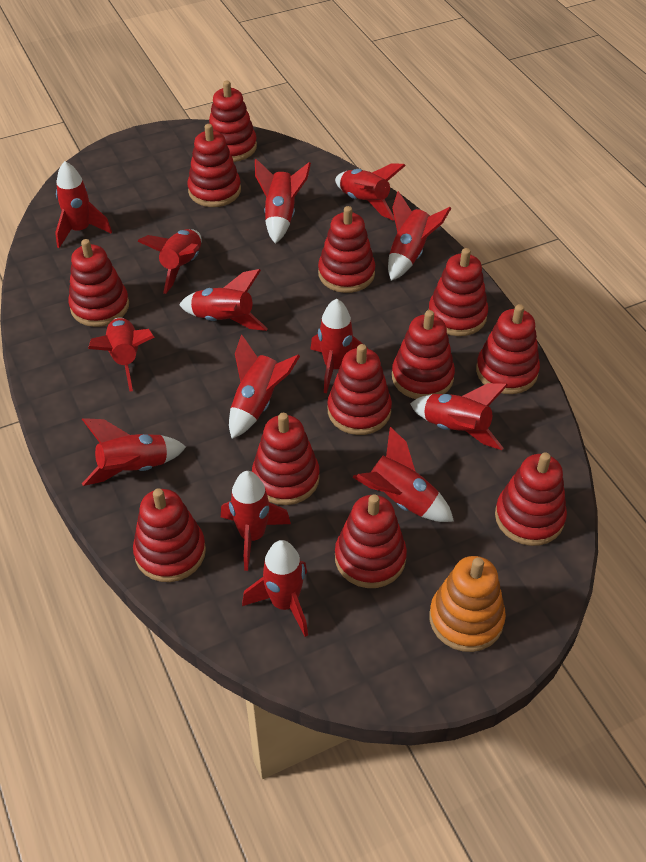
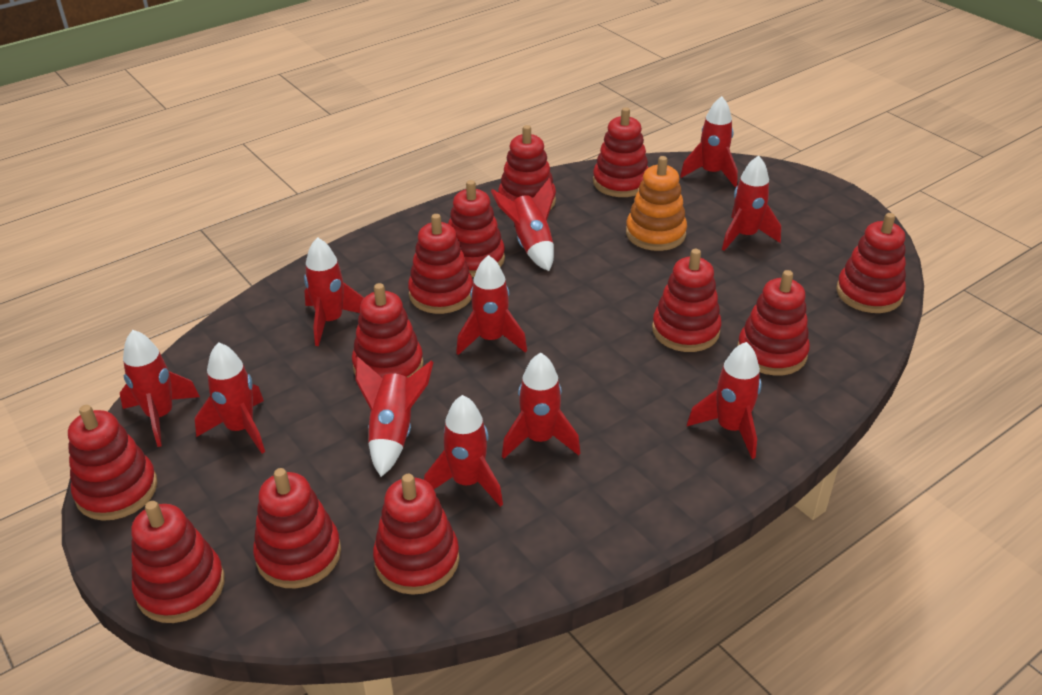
red rocket: [55,161,112,248] [82,418,186,486] [88,317,155,392] [137,229,201,294] [179,269,268,331] [221,471,291,571] [229,335,300,439] [242,540,308,637] [255,159,311,244] [310,299,368,394] [335,163,406,221] [352,427,454,522] [388,191,452,281] [410,383,508,450] = 14 -> [120,330,200,447] [195,342,265,454] [304,237,364,346] [355,356,433,477] [424,395,503,507] [456,255,527,355] [491,178,555,271] [502,353,581,459] [680,96,738,187] [687,342,762,459] [722,155,781,251] = 11

